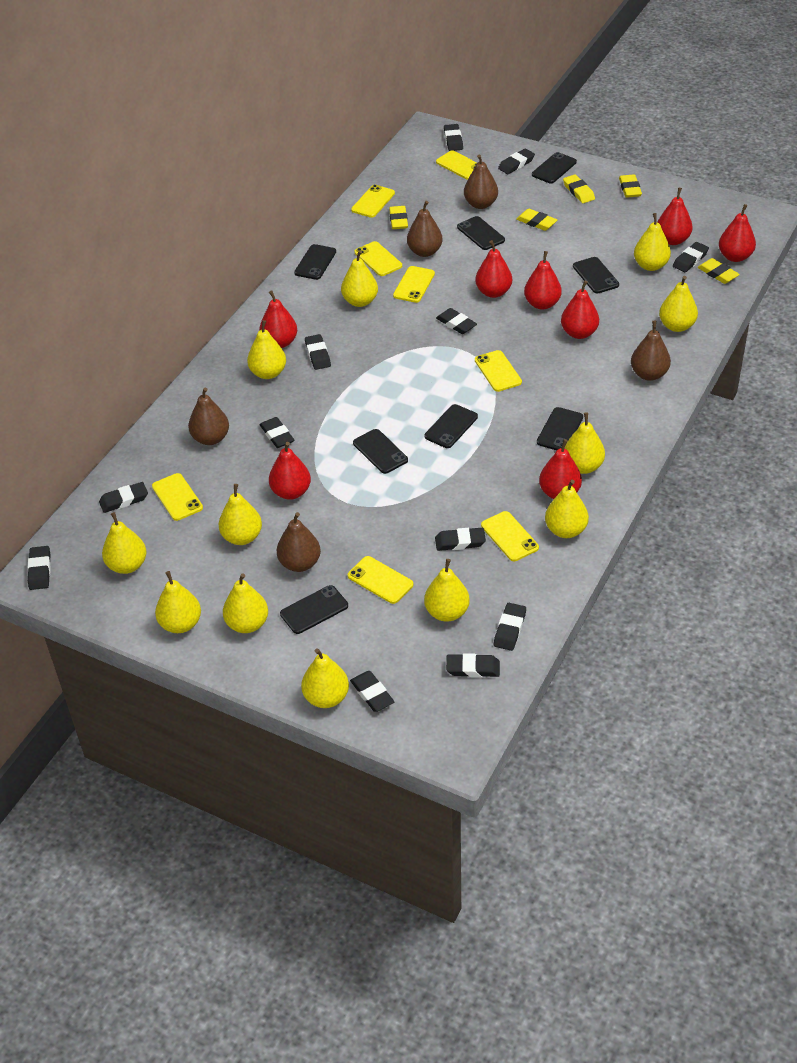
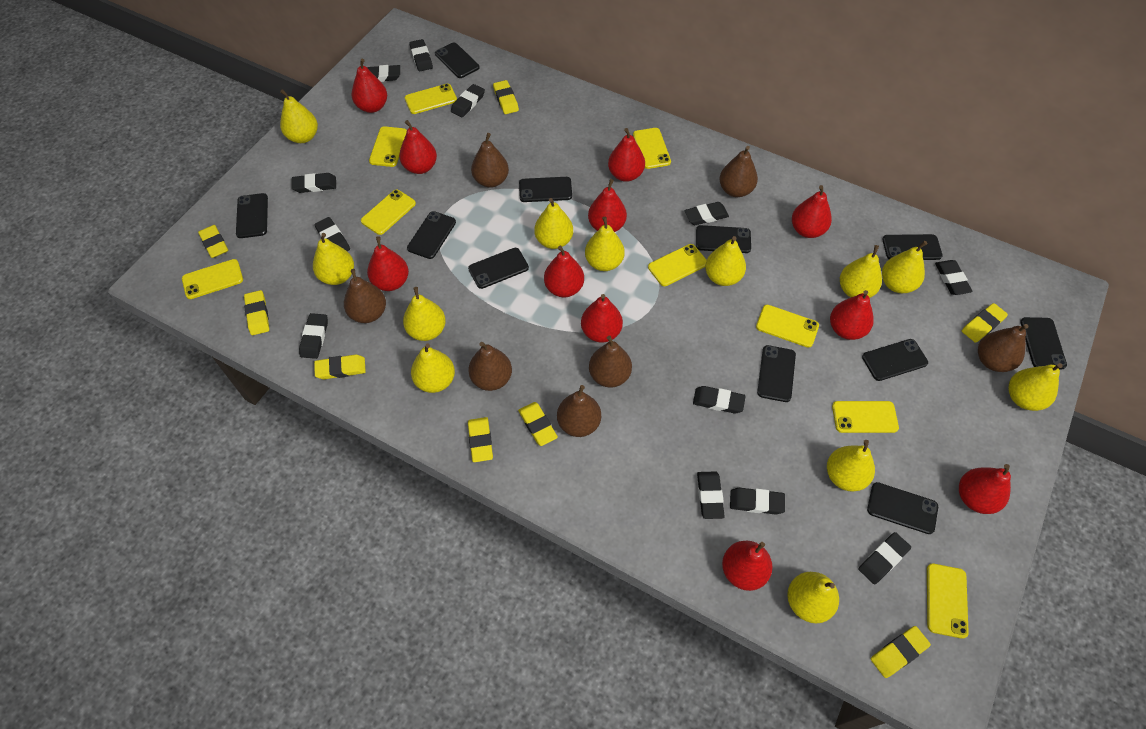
black phone: [280,585,348,634] [294,244,336,280] [353,429,408,474] [425,404,478,448] [457,216,505,250] [532,152,577,183] [537,407,583,450] [573,257,619,294] = 8 -> [236,193,268,238] [407,211,456,259] [435,42,480,78] [468,248,529,289] [519,177,572,202] [696,225,751,253] [757,345,796,402] [862,339,928,381] [867,482,938,534] [882,234,943,260] [1020,317,1067,369] = 11
brown pear: [188,387,229,445] [277,512,321,572] [407,201,443,257] [464,155,498,209] [631,321,671,381] = 5 -> [344,269,386,323] [469,342,512,391] [471,133,509,188] [557,385,601,437] [589,335,632,387] [719,146,758,197] [978,324,1029,372] = 7
red pear: [259,290,297,348] [269,442,311,500] [475,240,512,298] [524,251,562,310] [539,439,582,499] [561,281,599,339] [657,188,693,245] [719,204,756,262] = 8 -> [352,59,387,113] [367,236,409,291] [399,120,437,174] [544,246,584,297] [581,294,623,342] [588,179,627,232] [608,128,645,182] [722,541,773,591] [792,185,832,238] [830,290,874,340] [959,464,1011,514] = 11
yellow eraser: [389,206,408,229] [516,209,557,231] [563,174,595,203] [619,174,642,198] [697,258,740,284] = 5 -> [198,225,228,258] [244,290,269,335] [314,354,366,379] [468,417,493,462] [493,80,519,114] [518,402,558,446] [871,626,931,678] [962,303,1008,343] = 8
yellow phone: [152,473,203,521] [348,556,413,604] [351,185,395,218] [355,241,402,276] [393,266,435,303] [436,150,477,180] [475,350,522,392] [481,511,539,561] = 8 -> [182,259,243,299] [361,189,416,235] [369,126,407,167] [405,84,457,114] [633,128,671,169] [648,244,707,286] [756,305,819,348] [832,401,899,433] [927,564,969,639] = 9

